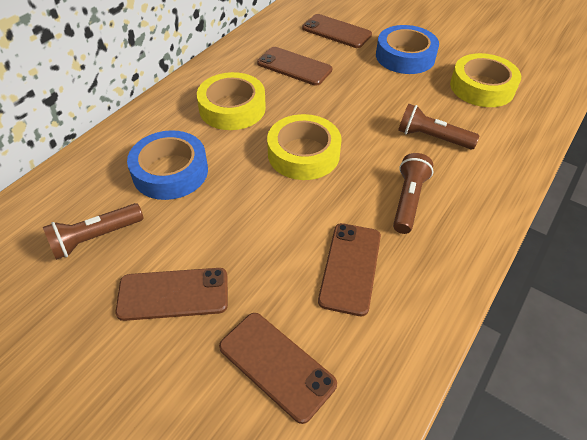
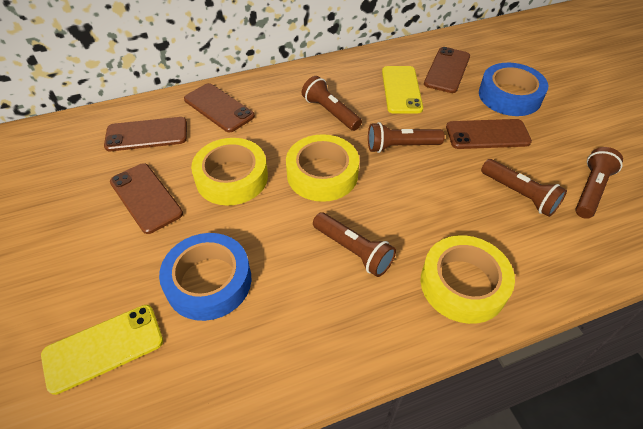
brown flashlight: [43,203,144,260] [393,153,433,234] [398,104,479,149] = 3 -> [302,76,362,131] [313,212,396,277] [368,122,445,153] [481,159,567,217] [575,147,623,219] = 5
yellow phone: none = 0 -> [41,305,163,395] [382,66,423,114] = 2

